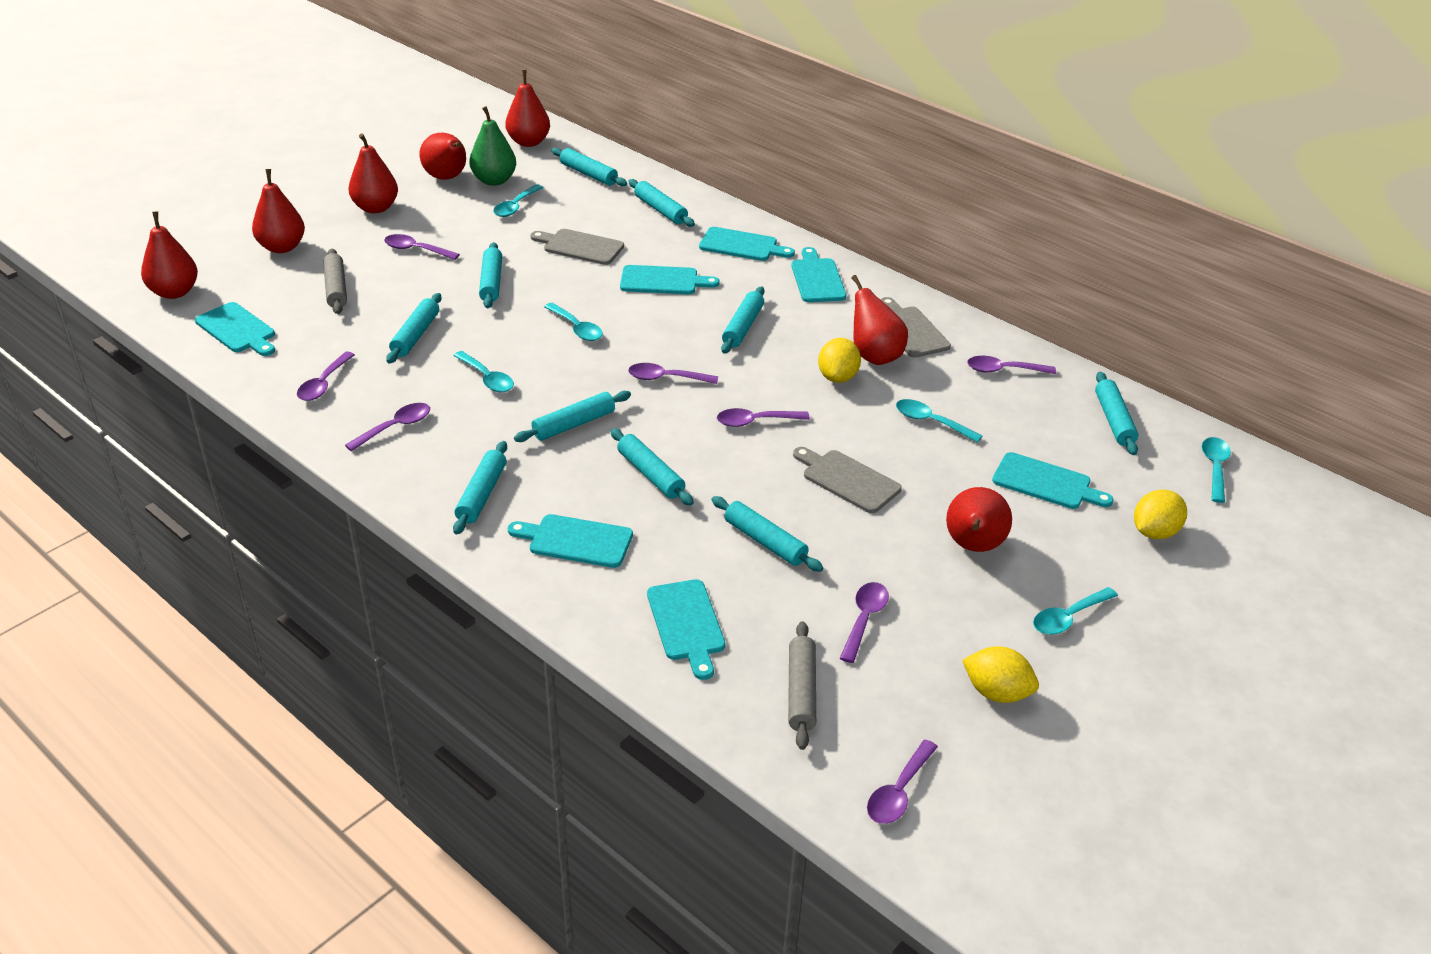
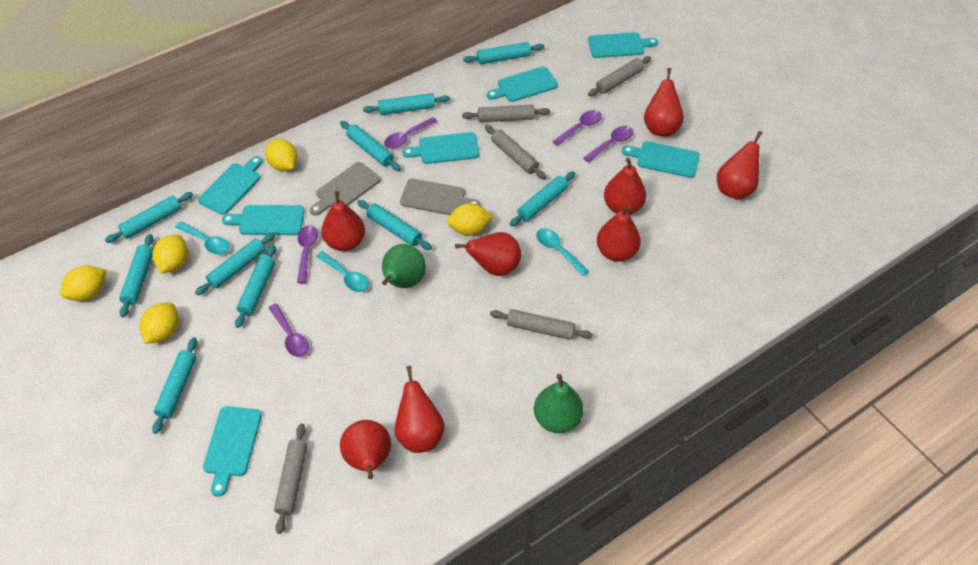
green pear: [469,106,516,186] = 1 -> [382,244,426,288] [534,374,583,433] = 2
grey cutting board: [530,229,624,265] [793,447,902,513] [881,297,951,358] = 3 -> [310,162,381,216] [400,179,480,215] = 2
grey rolling pin: [323,248,347,314] [788,621,816,750] = 2 -> [274,424,307,534] [462,105,550,122] [485,125,546,179] [490,309,593,340] [588,56,651,96] = 5
purple spoon: [297,352,355,401] [345,403,430,451] [384,234,460,260] [628,363,718,384] [717,408,810,427] [840,582,889,663] [867,739,938,824] [967,356,1056,374] = 8 -> [269,304,309,357] [297,225,318,283] [384,117,437,149] [552,110,602,146] [584,126,633,163] = 5
red pear: [141,211,198,299] [252,169,305,253] [349,134,398,213] [419,133,466,180] [505,70,550,147] [851,275,908,365] [946,487,1012,552] = 7 -> [321,191,365,251] [340,420,391,479] [394,366,445,453] [455,232,521,276] [597,205,641,262] [604,158,646,215] [644,68,684,136] [717,131,763,200] = 8
turquoise spoon: [453,351,514,392] [493,184,543,217] [544,303,603,341] [896,399,982,443] [1033,587,1118,635] [1202,437,1231,503] = 6 -> [175,221,230,255] [316,251,369,292] [536,228,589,276] = 3
yellow lemon: [818,338,861,383] [962,646,1039,703] [1134,490,1187,539] = 3 -> [60,265,106,301] [140,302,179,344] [152,235,188,273] [265,139,298,171] [447,203,493,236] = 5

